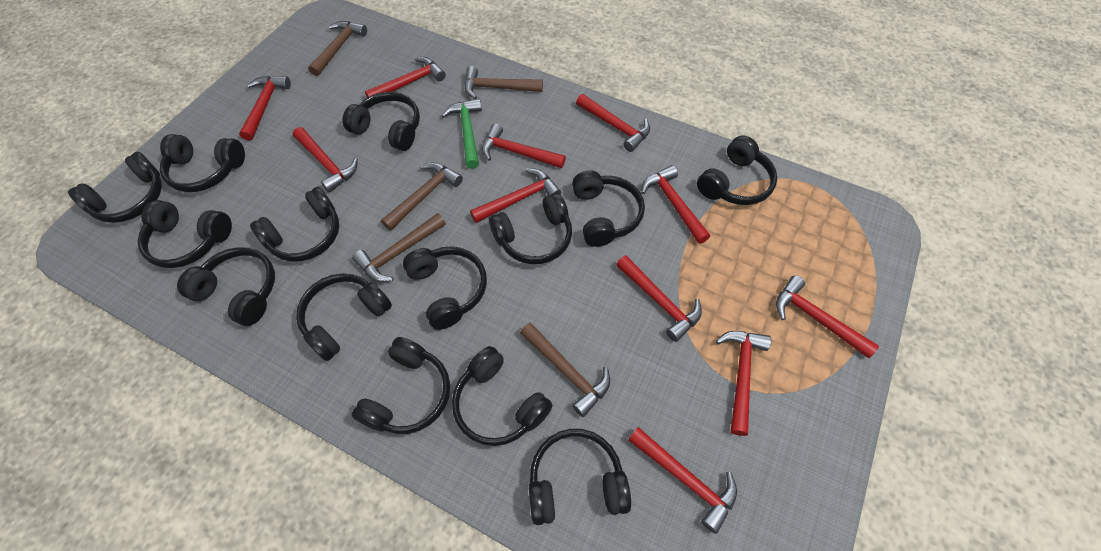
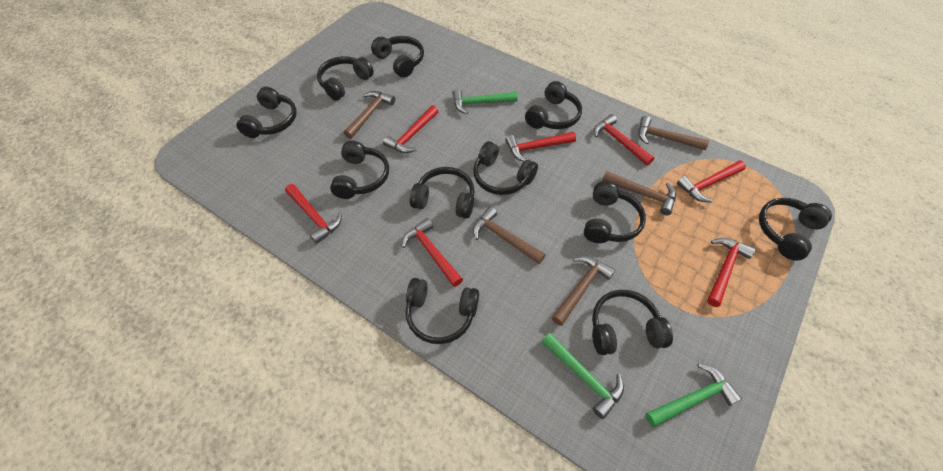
black headphones: [68,152,162,223] [138,200,232,268] [160,134,245,192] [177,247,275,326] [250,187,339,262] [296,273,392,361] [342,92,420,151] [352,337,450,434] [403,246,487,330] [452,346,553,446] [489,193,572,264] [529,429,631,525] [572,170,645,247] [697,136,777,205] = 14 -> [237,87,297,138] [317,56,374,101] [330,141,389,199] [371,36,424,78] [405,278,479,344] [410,167,475,219] [473,141,538,195] [525,81,582,129] [584,181,646,243] [592,290,673,355] [759,198,832,261] = 11
green hammer: [442,99,482,169] = 1 -> [452,89,518,114] [542,333,624,419] [645,363,742,428] = 3
red hammer: [239,76,291,141] [293,127,358,193] [365,57,446,98] [470,168,561,223] [482,124,566,168] [576,94,650,152] [616,255,702,342] [628,427,737,534] [641,165,710,244] [716,331,771,436] [776,275,879,358] = 11 -> [285,184,342,244] [383,105,439,153] [402,218,463,287] [505,132,576,161] [593,114,655,166] [677,160,746,203] [707,238,755,307] = 7

